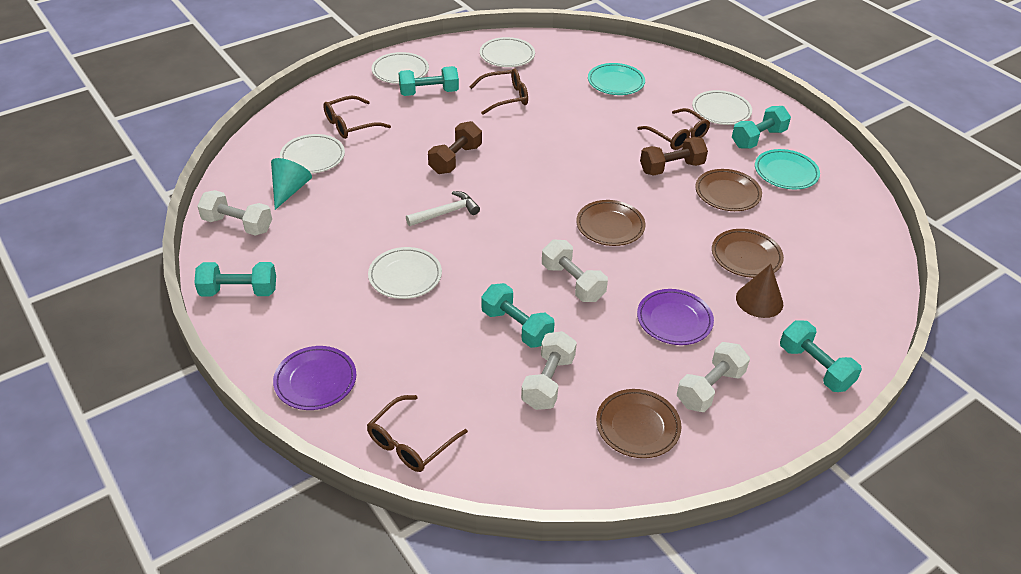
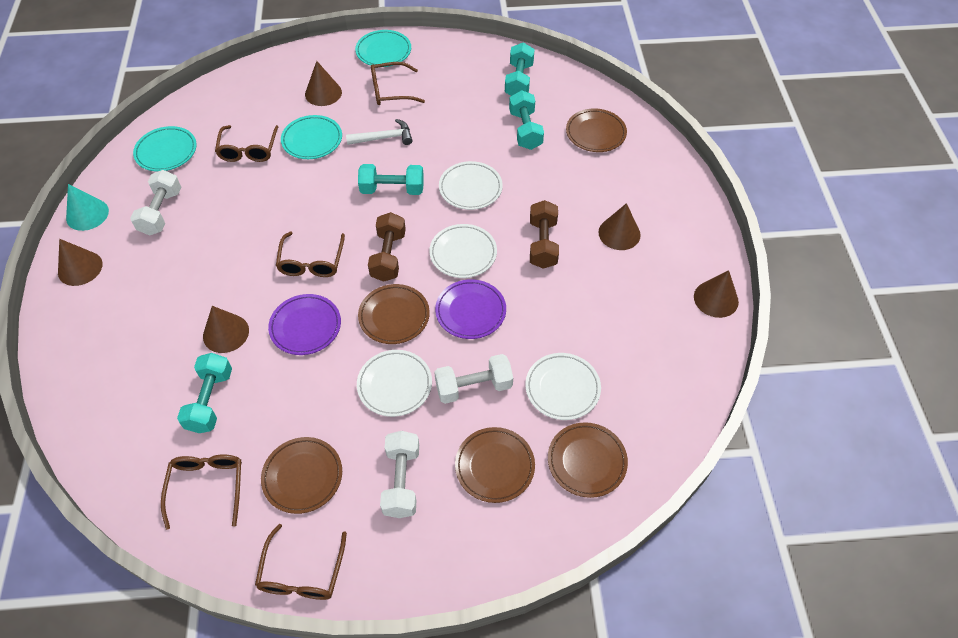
brown cone: [736,264,783,318] = 1 -> [58,239,102,286] [203,306,249,353] [305,61,342,106] [598,203,641,250] [694,270,739,318] = 5
brown glasses: [323,96,391,139] [367,395,468,472] [470,68,528,115] [637,108,710,150] = 4 -> [161,455,242,530] [215,125,278,162] [255,524,347,600] [276,232,345,277] [371,62,425,105] = 5
brown plate: [576,200,645,246] [596,389,681,458] [695,169,762,211] [712,229,784,278] = 4 -> [261,437,342,514] [358,284,430,344] [455,427,535,503] [548,422,628,498] [566,109,627,152] = 5
turquoise dumbbell: [194,262,276,296] [398,66,459,96] [481,283,555,348] [732,106,791,149] [780,321,862,392] = 5 -> [177,353,232,433] [358,164,424,195] [505,42,535,96] [509,90,544,150] = 4
turquoise plate: [588,63,645,95] [755,149,820,189] = 2 -> [133,126,197,172] [281,115,342,159] [355,30,411,67] = 3
white dumbbell: [198,190,272,236] [521,331,577,410] [542,240,608,302] [677,342,750,412] = 4 -> [130,170,181,235] [380,431,419,518] [434,354,513,404] = 3
white plate: [280,134,345,174] [368,247,442,299] [371,52,429,84] [480,37,535,67] [692,90,752,125] = 5 -> [357,350,432,417] [429,224,497,278] [439,161,503,210] [525,353,601,420] = 4

